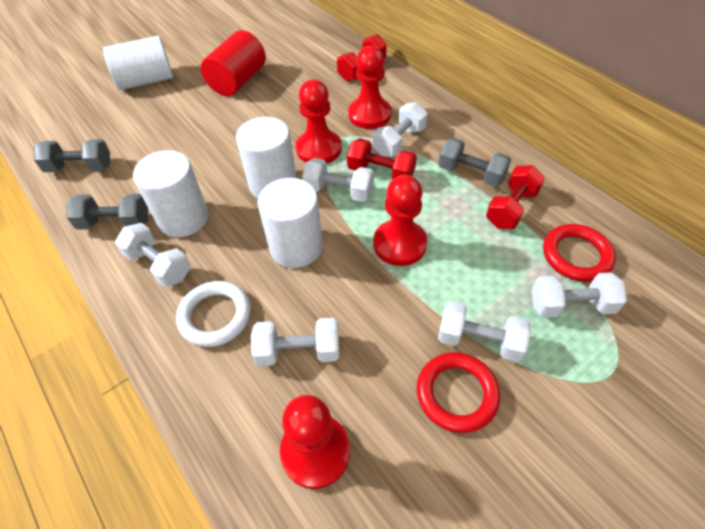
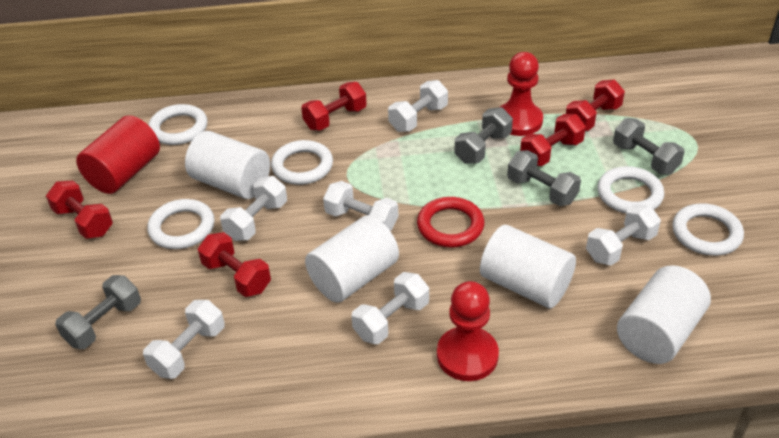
grey dumbbell: [34,139,110,172] [66,194,148,230] [438,138,511,187] = 3 -> [55,275,141,349] [455,107,513,164] [507,150,581,206] [613,118,685,174] = 4
red dumbbell: [337,34,387,81] [347,138,417,179] [486,165,545,229] = 3 -> [46,181,113,239] [198,232,271,297] [301,82,367,131] [520,114,586,166] [566,80,625,131] = 5
red pawn: [280,395,350,489] [296,80,342,163] [348,46,392,129] [373,175,427,266] = 4 -> [437,281,499,381] [500,52,543,136] = 2
red ring: [417,352,500,433] [543,224,616,282] = 2 -> [417,197,484,248] = 1
white ring: [176,281,251,347] = 1 -> [147,199,214,249] [148,104,207,145] [271,140,333,185] [597,166,664,213] [672,203,744,256] = 5

